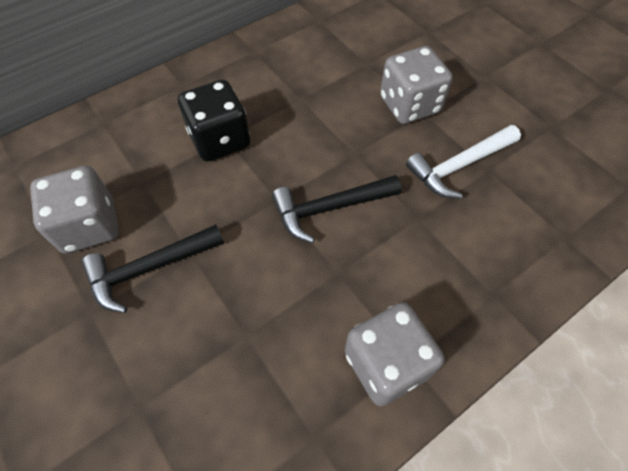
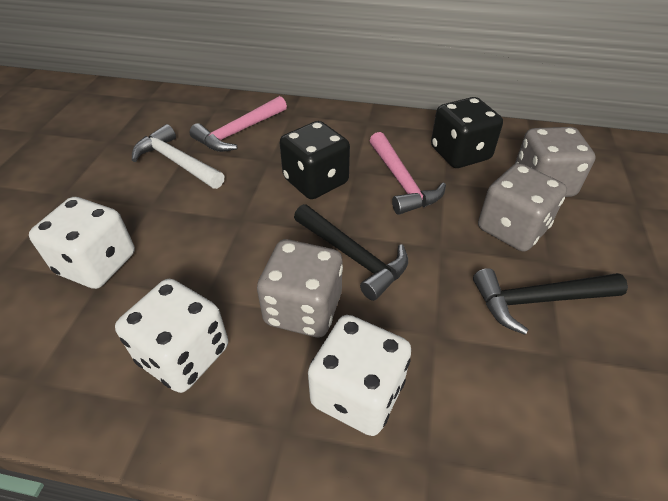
black dice: [178,80,250,162] = 1 -> [280,121,350,199] [431,97,503,168] = 2
pink hammer: none = 0 -> [190,96,287,152] [369,132,446,215] = 2
white dice: none = 0 -> [29,197,135,289] [115,279,228,393] [308,315,411,436] = 3

